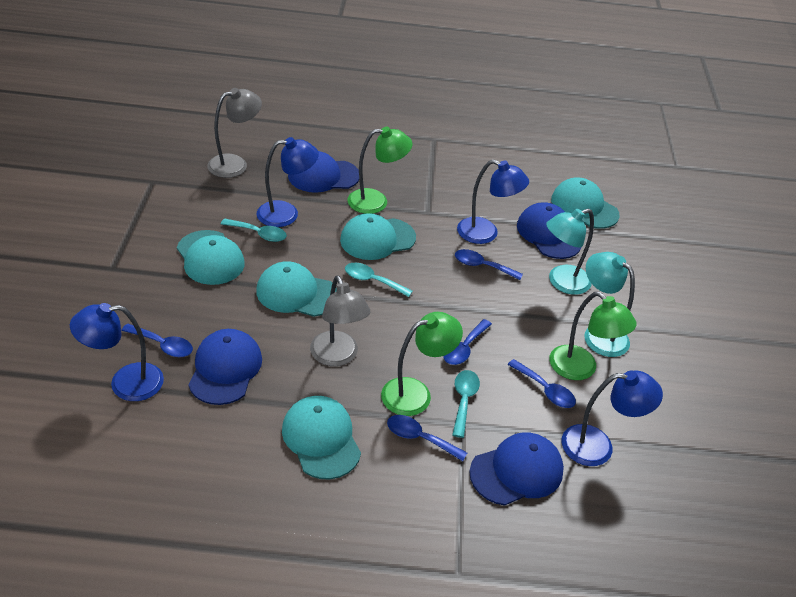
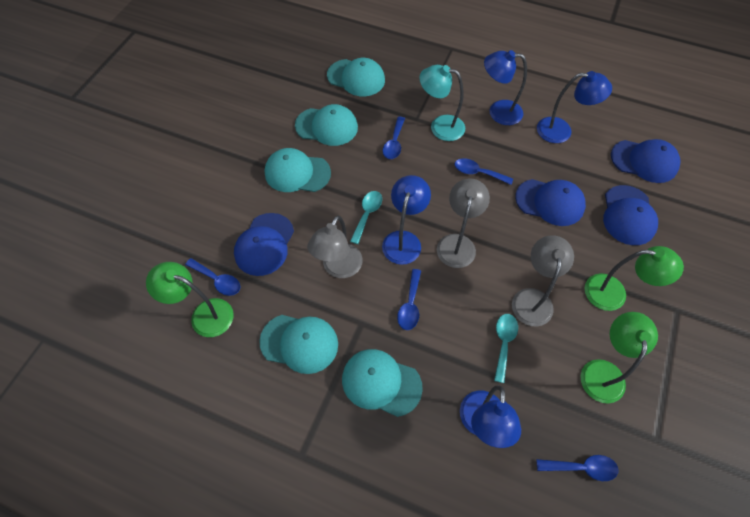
grey lamp: [207,88,262,178] [310,275,370,366] = 2 -> [307,216,363,278] [437,178,490,268] [512,235,574,326] = 3
turquoise lamp: [546,209,594,295] [584,252,635,357] = 2 -> [419,65,465,141] = 1
turquoise spoon: [221,218,287,242] [345,263,413,297] [452,370,480,438] = 3 -> [350,191,382,244] [494,314,518,383] = 2

